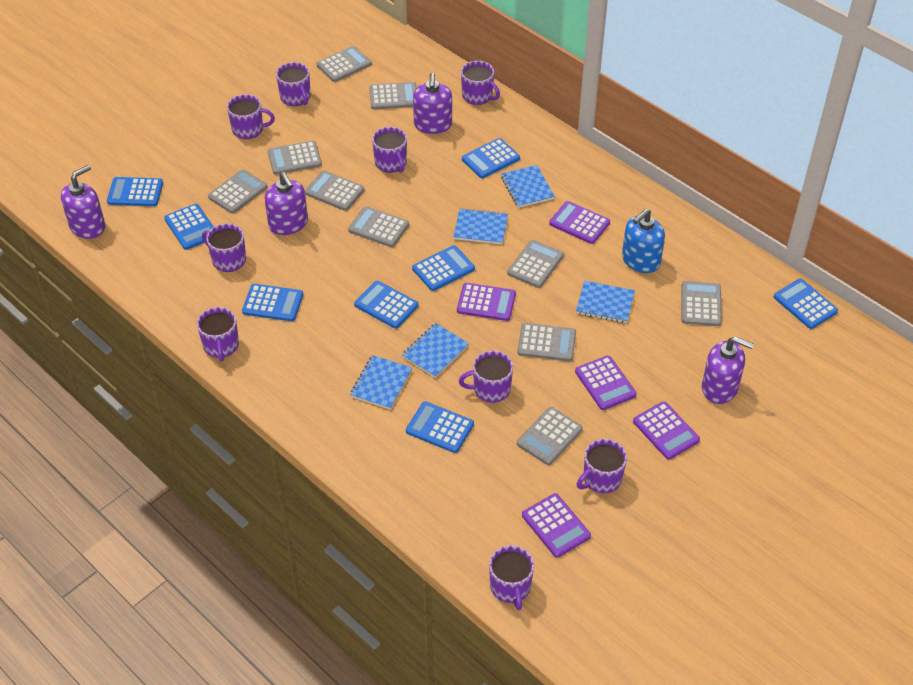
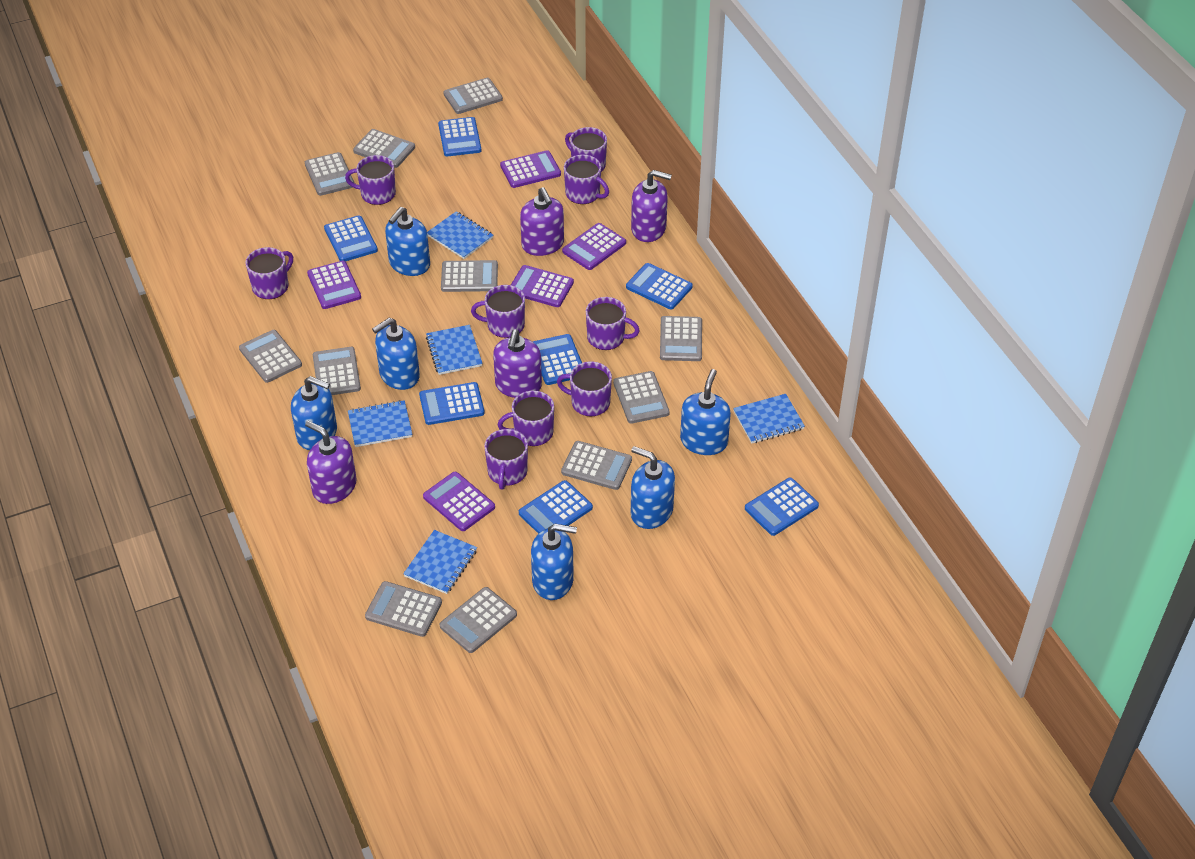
blue calculator: [107,177,163,206] [164,204,214,250] [242,284,303,321] [354,281,418,329] [406,401,474,453] [412,245,475,291] [462,138,520,178] [774,279,838,329] = 8 -> [324,215,378,261] [419,382,485,425] [438,117,482,157] [519,480,593,534] [533,334,582,385] [626,263,693,309] [745,478,819,536] = 7
blue soap dispenser: [622,209,665,273] = 1 -> [291,376,337,450] [372,318,420,390] [385,207,430,276] [531,524,577,600] [631,446,675,529] [680,369,731,455] = 6
grey calculator: [208,169,267,214] [268,141,322,175] [305,171,364,211] [317,46,371,82] [348,206,409,247] [369,82,417,109] [507,240,564,288] [517,323,576,361] [517,407,583,465] [681,281,722,326] = 10 -> [239,330,302,383] [305,152,354,196] [313,347,361,395] [353,129,415,168] [365,581,442,637] [440,587,517,653] [441,260,498,292] [443,78,503,114] [561,441,632,490] [613,371,670,424] [660,316,702,361] = 11

